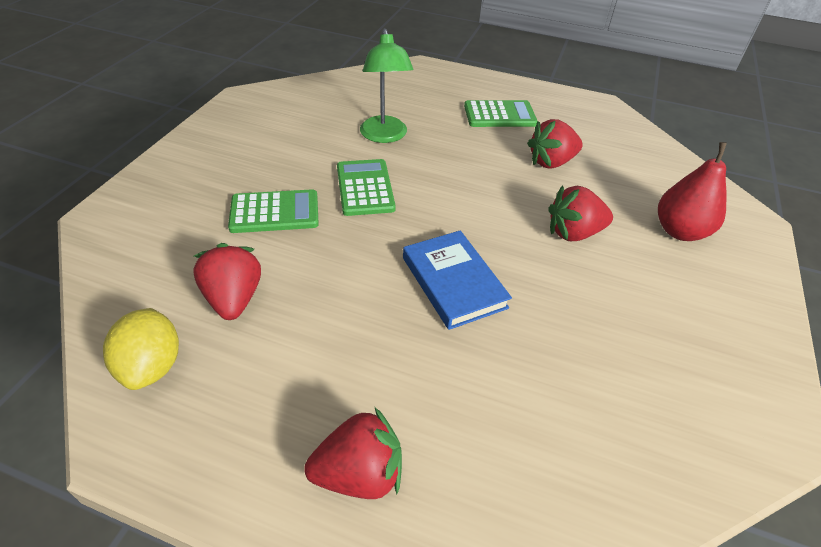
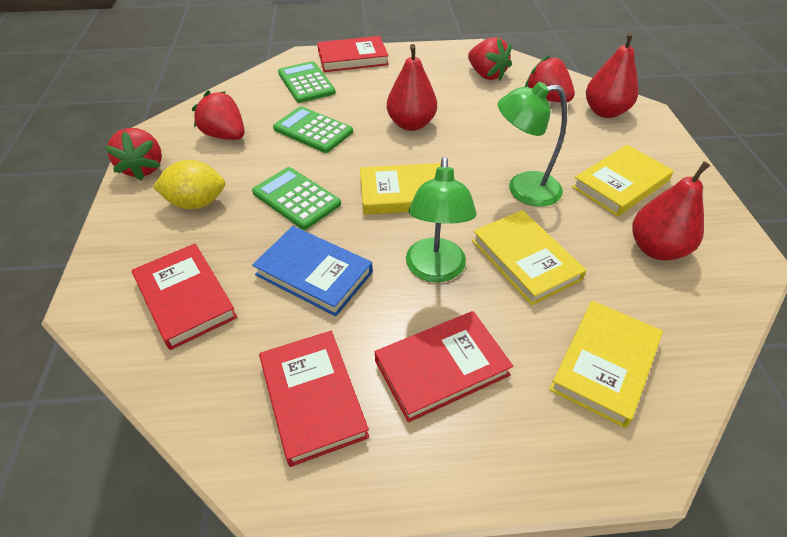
green lamp: [360,28,413,143] = 1 -> [406,157,477,282] [498,82,567,207] = 2
red book: none = 0 -> [132,243,237,350] [259,331,369,467] [317,36,389,72] [375,311,513,422] = 4
red pear: [658,142,727,241] = 1 -> [387,44,437,131] [586,32,639,118] [632,161,710,261] = 3
yellow book: none = 0 -> [360,163,441,215] [472,210,586,306] [549,301,663,428] [572,145,674,216] = 4

